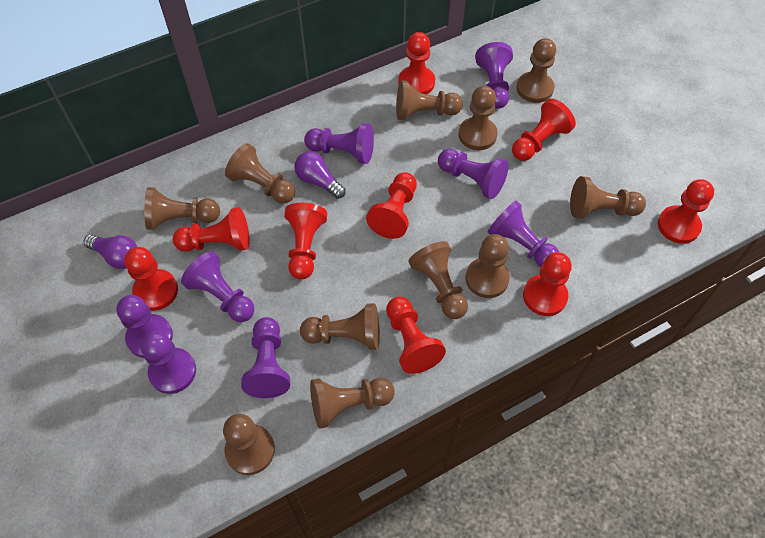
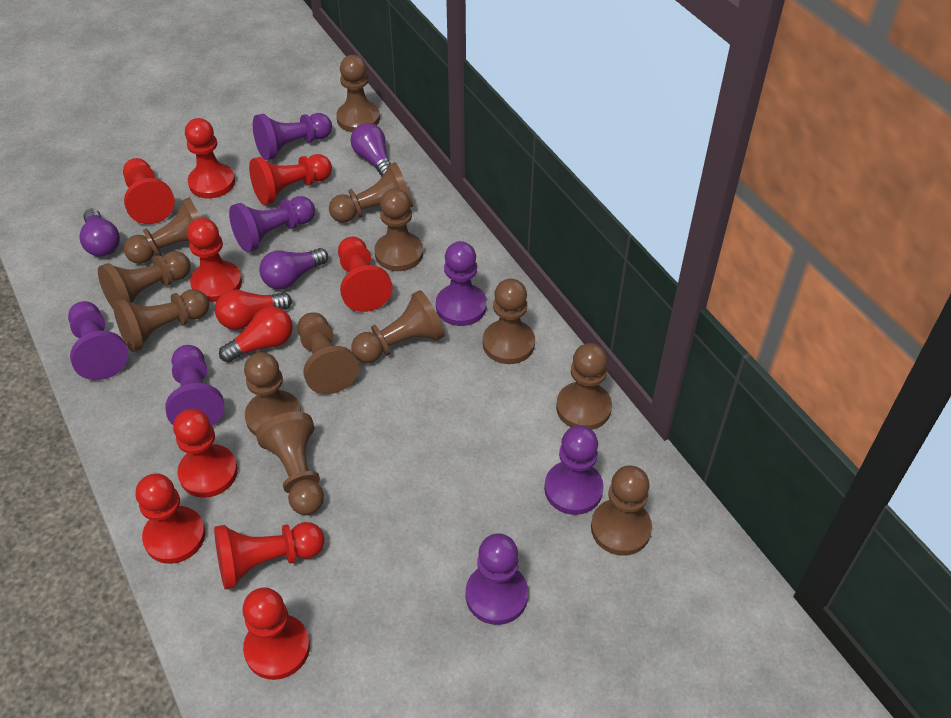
brown pawn: [144,187,220,230] [223,414,275,475] [225,143,295,204] [300,303,380,350] [310,378,395,429] [396,80,463,120] [408,241,468,319] [458,86,498,150] [465,234,510,298] [516,38,556,103] [570,176,646,219] = 11 -> [98,251,191,308] [113,289,209,352] [124,197,201,264] [244,352,301,436] [256,412,324,515] [298,312,359,394] [329,162,413,223] [336,55,380,132] [351,290,445,363] [374,188,424,271] [483,279,535,364] [556,343,612,430] [591,466,652,555] = 13
purple light bulb: [83,234,137,269] [294,151,346,199] = 2 -> [80,208,120,257] [259,248,328,289] [350,123,391,177] = 3
purple pawn: [116,295,173,358] [141,331,196,394] [181,251,255,322] [241,317,290,398] [304,123,374,164] [438,149,508,199] [475,42,513,109] [488,201,559,267] = 8 -> [68,301,129,380] [166,345,225,426] [229,196,315,252] [253,113,332,160] [436,241,487,326] [466,534,528,625] [544,426,604,515] = 7
red light bulb: none = 0 -> [215,290,292,330] [219,306,293,363] = 2

